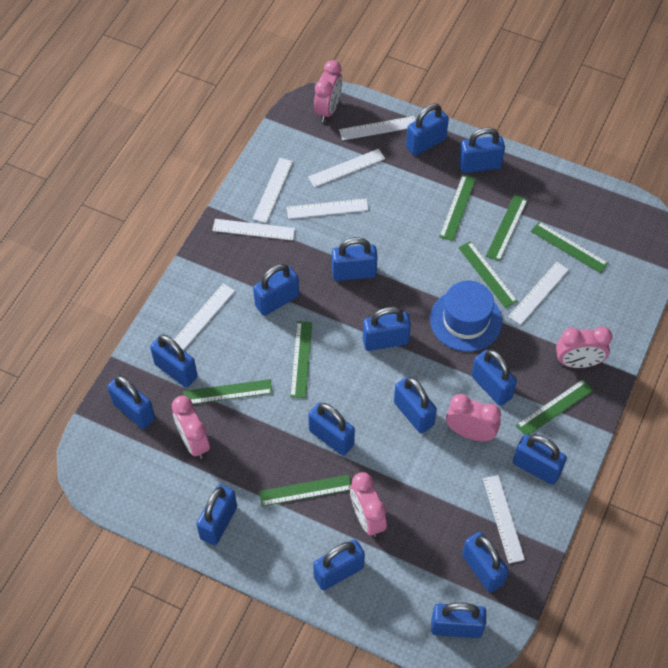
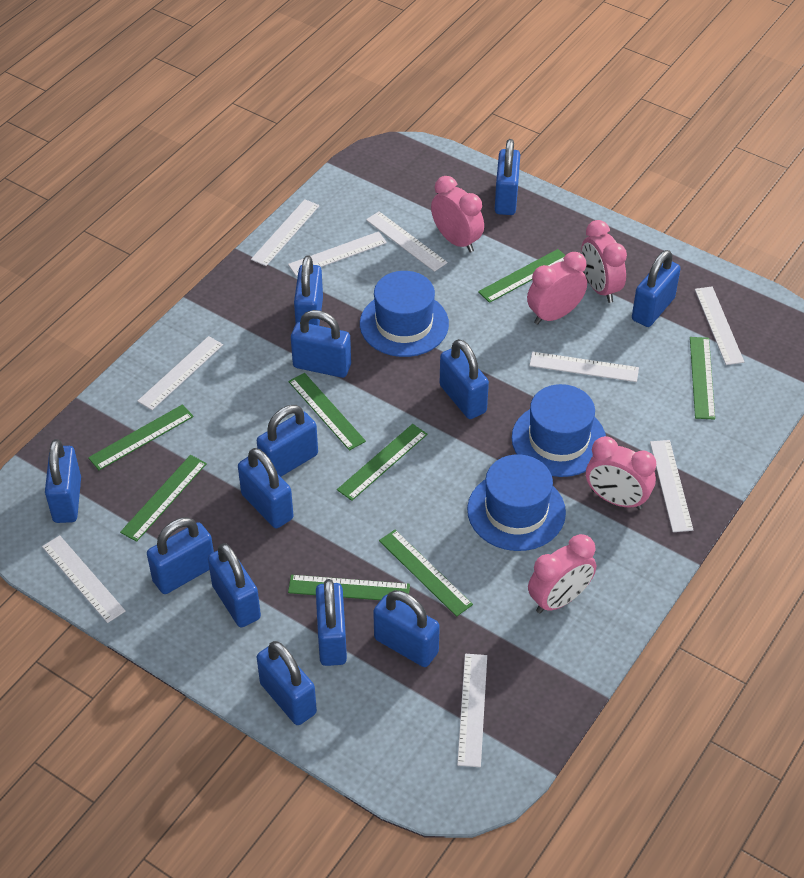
blue hat: [430,281,502,352] = 1 -> [360,271,449,357] [467,454,566,551] [512,384,606,477] = 3
blue padlock: [107,375,155,429] [150,334,198,387] [196,484,237,545] [253,264,299,316] [308,402,355,456] [313,539,365,590] [332,237,378,281] [363,307,411,351] [394,376,437,434] [406,104,449,156] [431,603,486,638] [459,127,505,173] [462,532,509,593] [471,350,517,406] [513,434,567,485] = 15 -> [45,439,81,523] [147,517,214,594] [208,543,261,627] [238,448,293,528] [257,405,318,477] [257,641,317,725] [291,310,351,378] [294,256,323,326] [316,579,347,666] [373,590,440,667] [440,339,489,419] [495,139,520,215] [632,250,681,327] = 13
white ruler: [174,284,235,350] [212,219,295,241] [253,158,293,223] [287,198,369,219] [308,149,385,187] [339,116,416,140] [483,475,525,564] [508,262,569,325] = 8 -> [42,535,126,623] [137,336,223,410] [251,199,320,266] [288,231,387,276] [366,211,448,272] [457,654,487,767] [529,352,639,382] [650,440,693,532] [695,287,744,365] = 9

